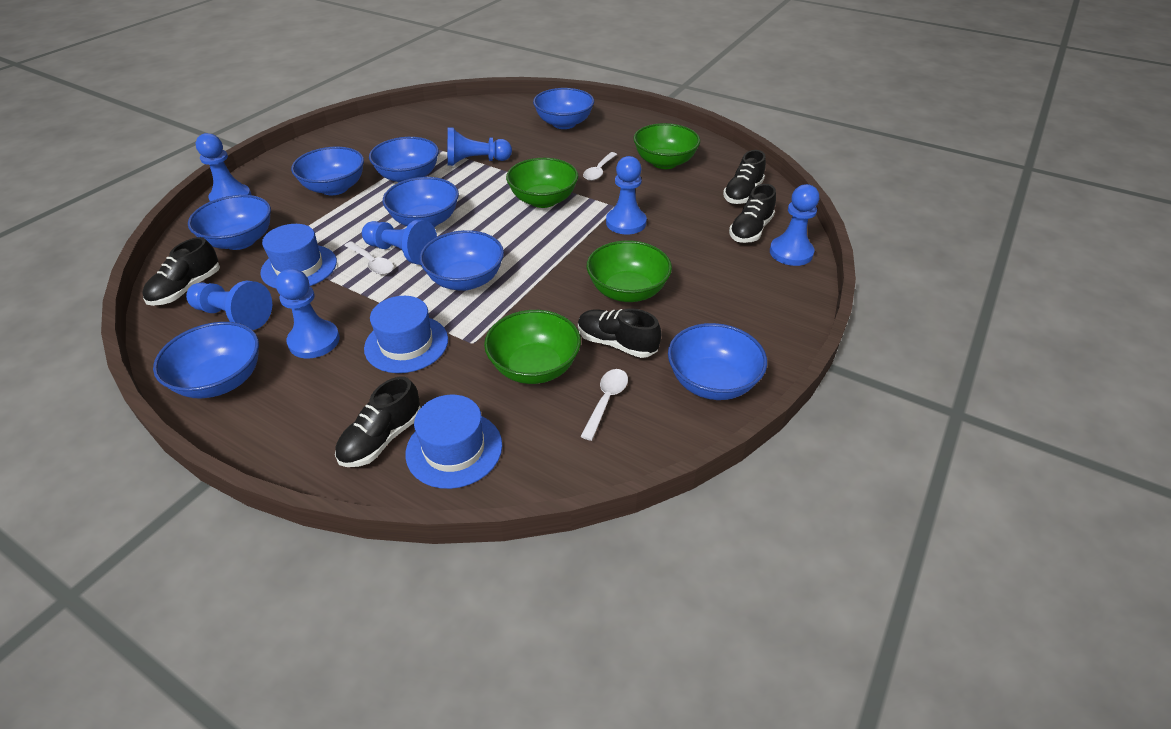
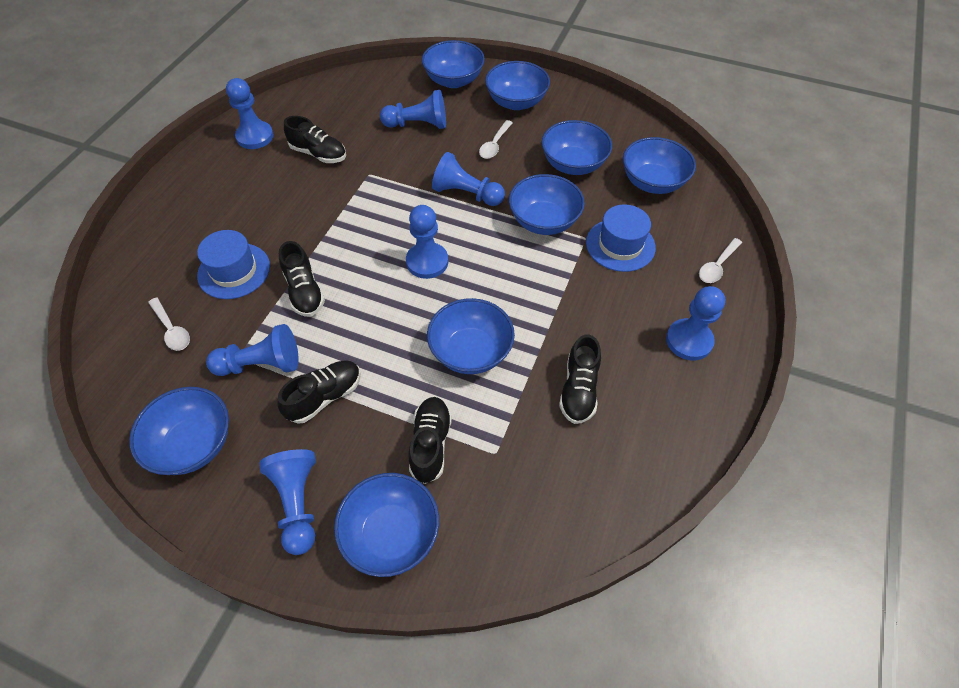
blue hat: [260,224,337,288] [364,296,448,373] [405,395,502,489] = 3 -> [197,230,270,299] [586,204,656,272] = 2
green bowl: [484,310,581,384] [506,158,578,208] [587,240,672,302] [633,123,700,169] = 4 -> none = 0

